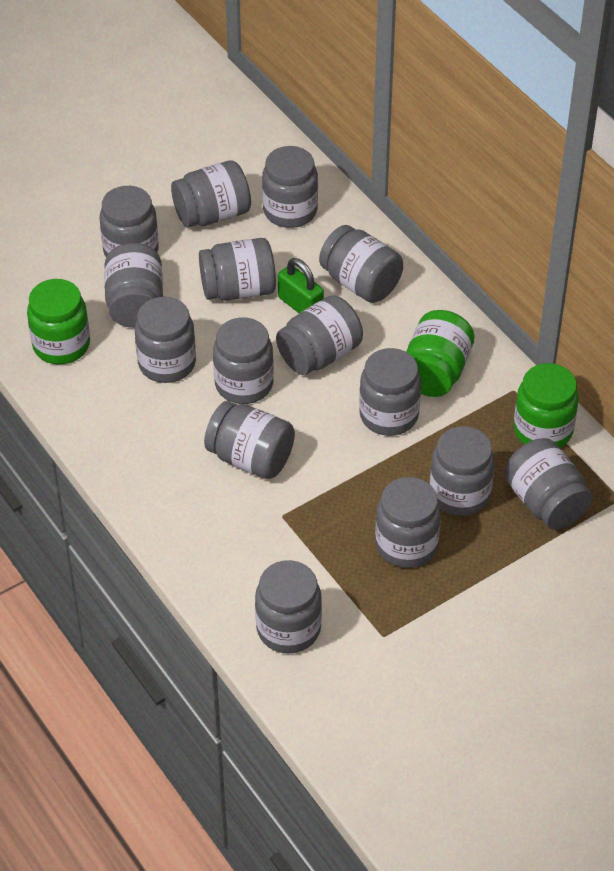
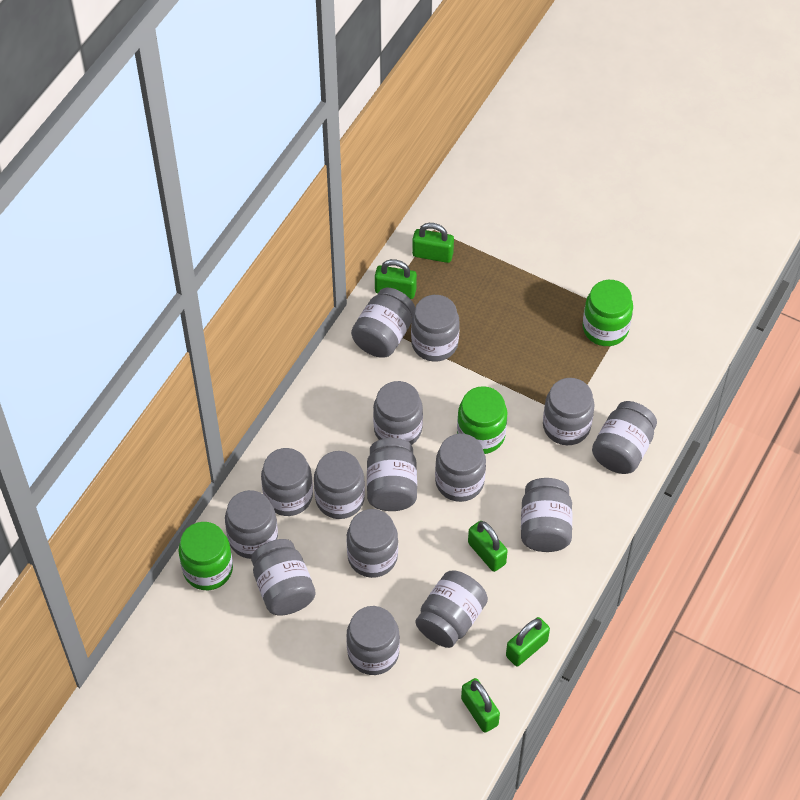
green padlock: [278,258,324,314] = 1 -> [375,259,417,299] [412,223,454,263] [461,678,500,733] [468,521,508,572] [506,617,550,666] = 5

